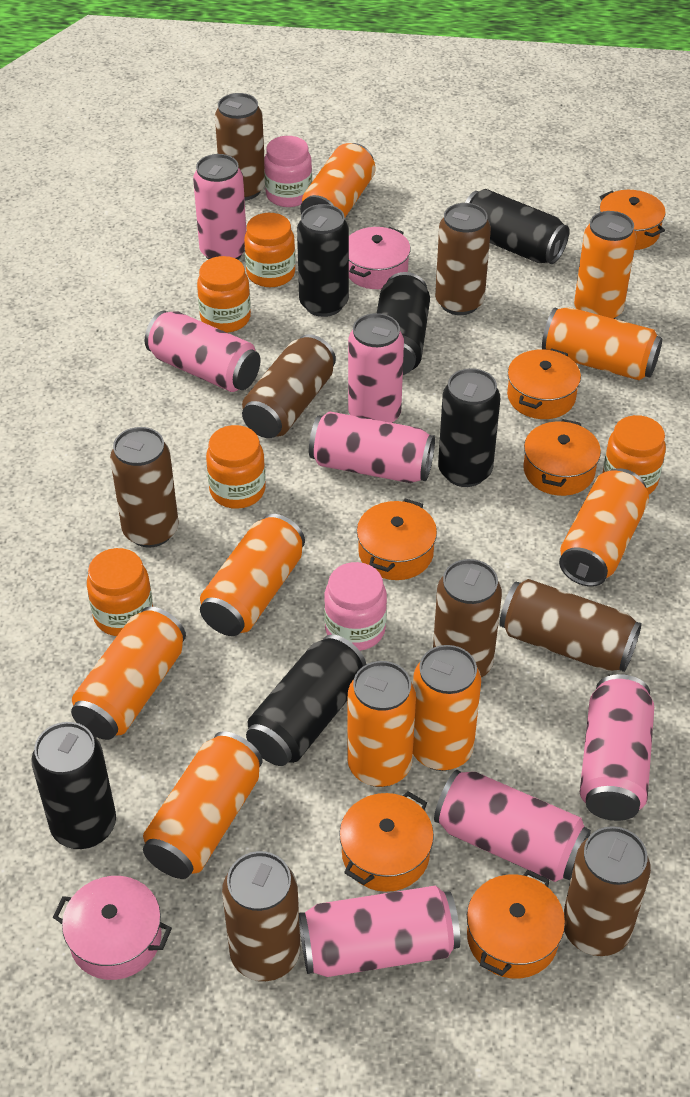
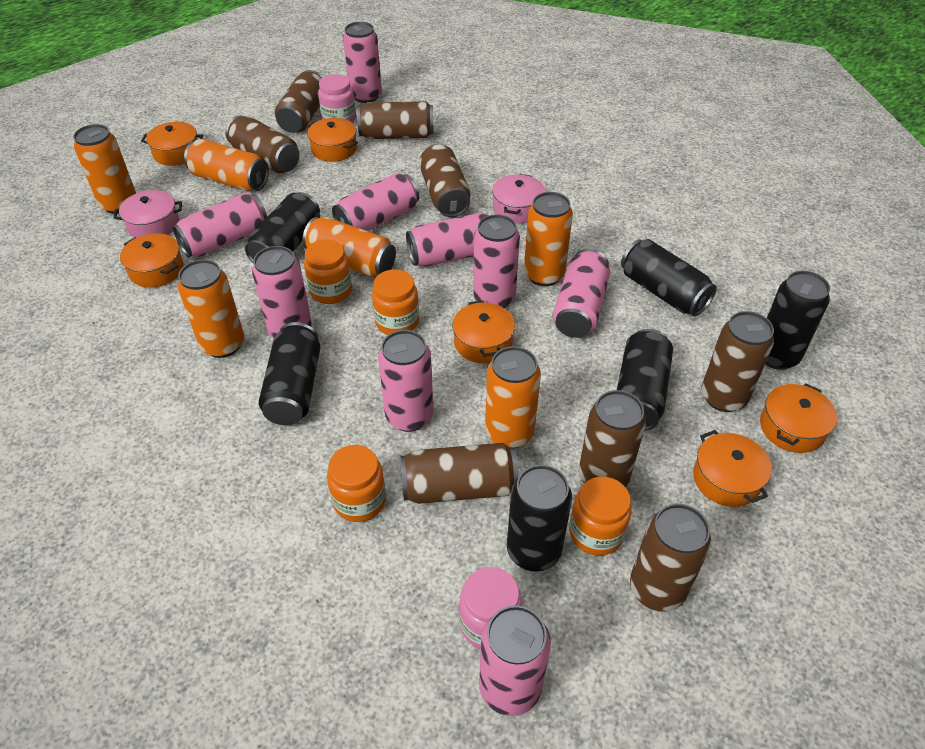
orange can: [71,607,186,740] [143,731,263,879] [200,514,305,636] [300,143,375,217] [347,661,416,787] [413,645,481,771] [542,307,662,380] [559,468,649,587] [574,211,636,319] = 9 -> [73,124,136,214] [178,259,244,358] [184,139,269,191] [303,217,396,278] [485,346,541,448] [524,192,573,286] = 6
orange jar: [87,548,153,636] [197,256,251,333] [206,425,266,509] [244,213,295,287] [603,415,666,494] = 5 -> [304,239,352,304] [327,445,386,522] [372,269,419,335] [569,477,632,556] = 4
pink can: [145,311,261,392] [193,154,246,260] [299,885,460,977] [309,411,435,483] [348,313,404,423] [434,770,591,882] [580,674,654,821] = 7 -> [172,193,267,258] [252,246,312,338] [332,173,419,231] [343,22,382,103] [378,330,433,432] [406,212,489,267] [473,214,520,308] [479,605,551,716] [552,249,610,338] = 9

